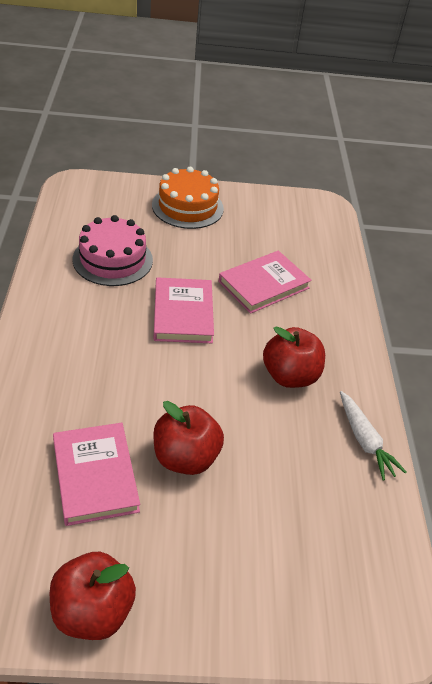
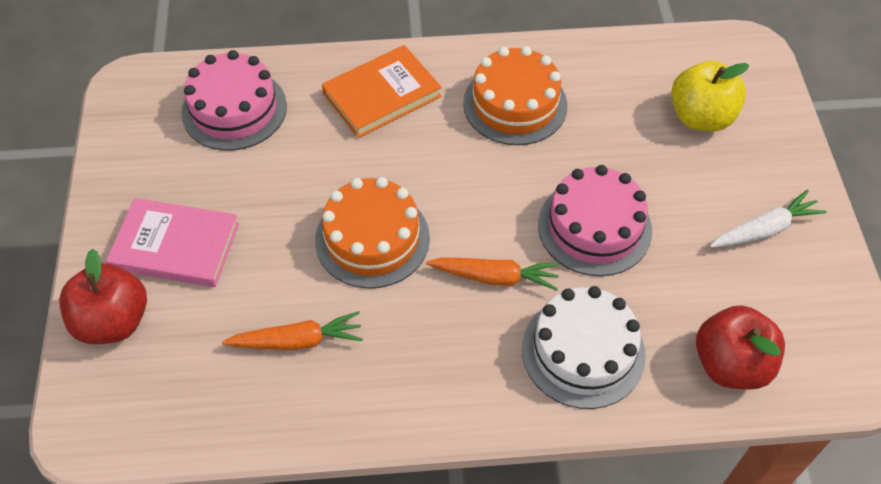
orange book: none = 0 -> [322,45,442,138] = 1
orange cake: [152,167,224,229] = 1 -> [315,177,430,289] [463,46,567,145] = 2
orange carrot: none = 0 -> [222,311,363,350] [426,258,559,291] = 2
pink book: [53,423,140,526] [154,277,214,343] [218,251,312,314] = 3 -> [106,198,239,287] = 1
pink cake: [73,215,153,286] = 1 -> [181,50,287,151] [538,165,652,276] = 2
red apple: [50,552,136,640] [153,401,224,475] [263,326,325,388] = 3 -> [59,249,147,344] [696,305,785,390] = 2
white cake: none = 0 -> [522,286,646,409] = 1
yellow apple: none = 0 -> [671,61,749,131] = 1

